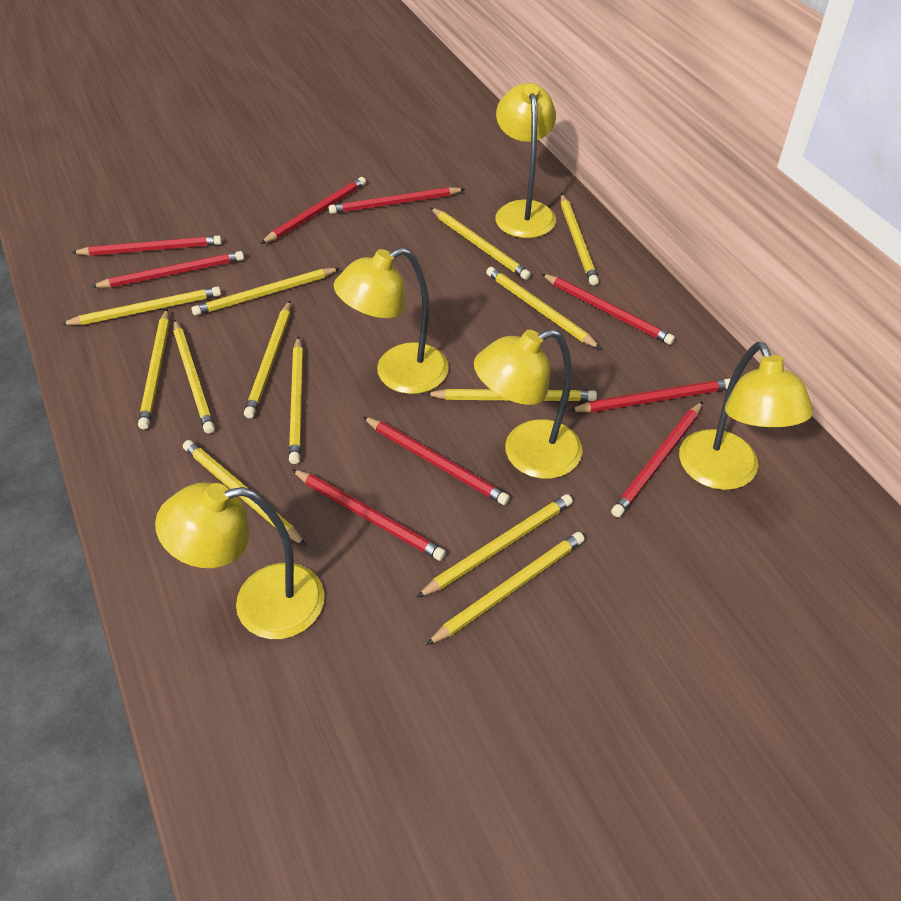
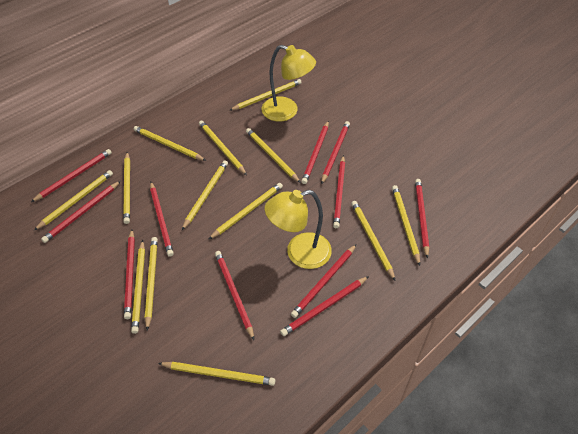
red pencil: [71,235,222,256] [91,251,244,288] [260,177,366,244] [292,469,446,561] [329,187,465,214] [363,417,510,505] [542,274,675,345] [569,379,731,413] [611,401,703,517] = 9 -> [31,149,112,202] [41,181,121,243] [124,229,135,319] [150,182,174,257] [215,251,254,340] [280,276,369,336] [291,244,357,318] [301,121,329,184] [321,121,350,184] [333,155,345,228] [415,179,429,259] = 11
yellow lamp: [155,482,325,639] [334,247,449,394] [474,329,583,479] [495,83,556,238] [679,342,813,490] = 5 -> [261,45,316,121] [265,190,332,269] = 2

